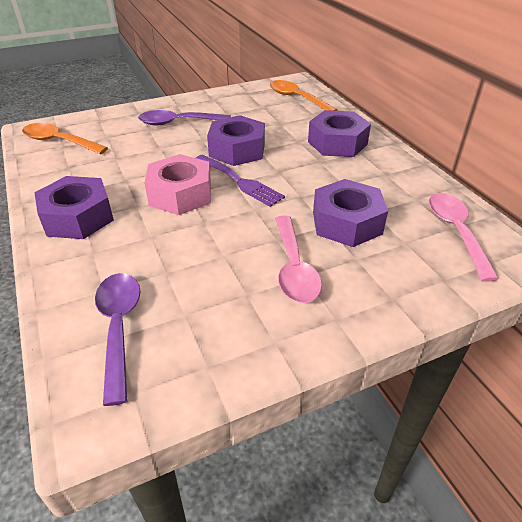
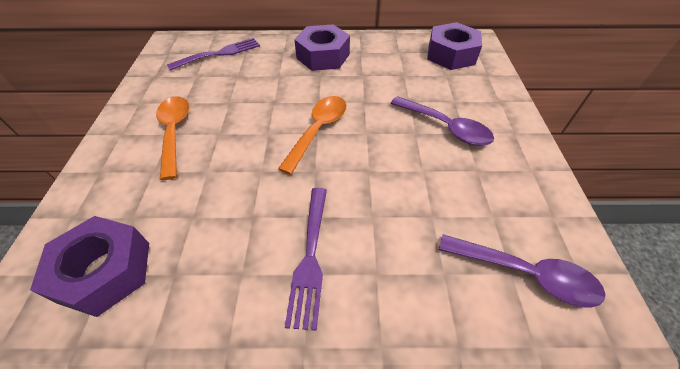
pink nut: [144,154,211,215] = 1 -> none = 0
pink spoon: [275,215,322,303] [429,193,499,282] = 2 -> none = 0
purple fork: [196,155,285,207] = 1 -> [167,38,260,71] [285,188,327,331] = 2
purple nut: [34,176,114,239] [207,115,265,166] [308,110,371,157] [313,179,388,247] = 4 -> [30,216,149,317] [294,25,350,71] [427,22,482,70] = 3

